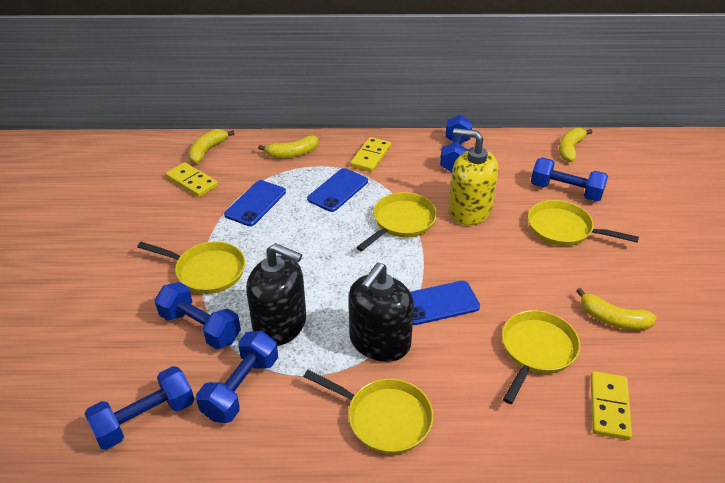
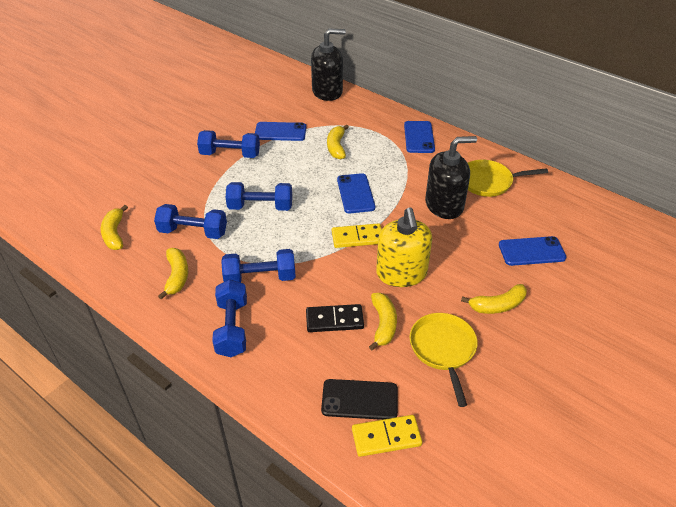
black domino: none = 0 -> [306,304,364,332] = 1
black phone: none = 0 -> [321,379,398,420] = 1
blue phone: [224,180,286,226] [307,168,368,212] [410,281,480,325] = 3 -> [255,122,306,141] [337,173,375,213] [404,121,435,153] [499,236,566,266] = 4
yellow banana: [188,129,235,164] [258,135,319,158] [559,128,593,162] [576,288,657,330] = 4 -> [101,205,128,250] [158,248,188,299] [327,124,349,160] [369,293,397,350] [461,284,527,314] = 5
yellow domino: [166,162,218,197] [350,137,391,172] [591,371,632,440] = 3 -> [332,223,382,248] [352,415,422,457] = 2
yellow pan: [137,241,245,294] [304,370,433,454] [356,192,437,251] [502,310,580,404] [528,200,639,246] = 5 -> [409,313,478,407] [468,160,548,197] = 2

